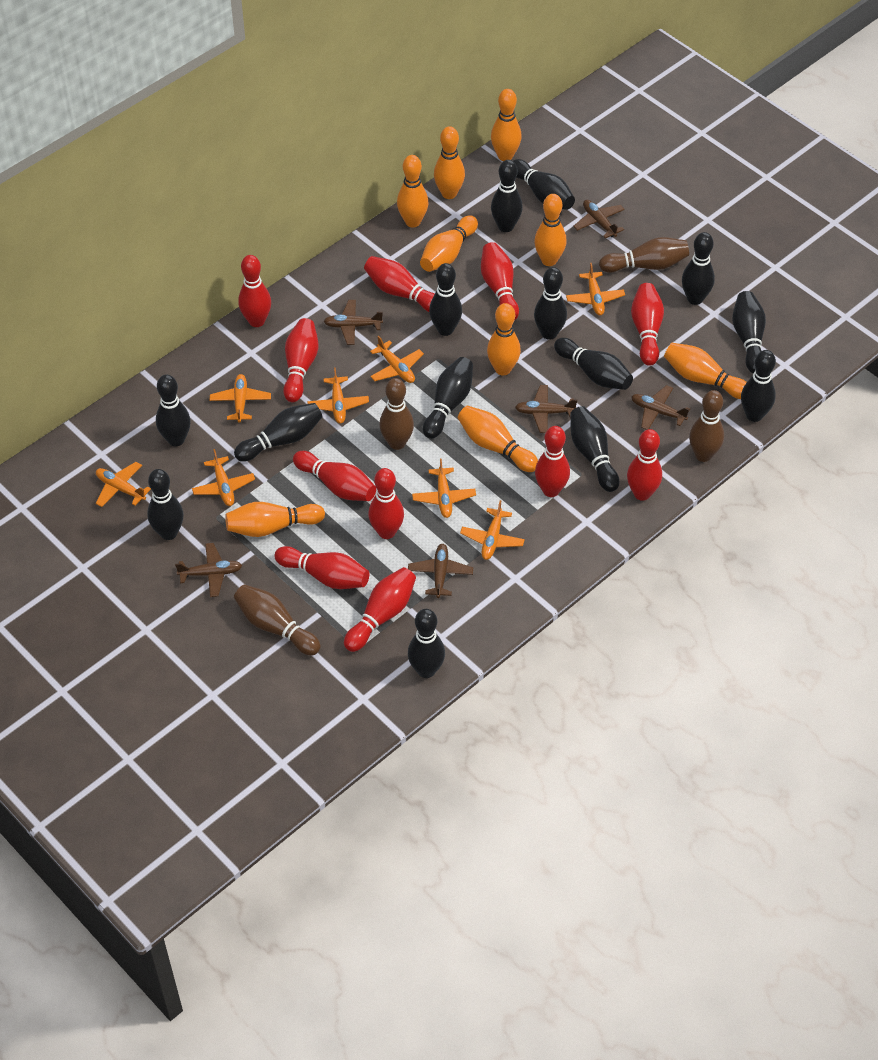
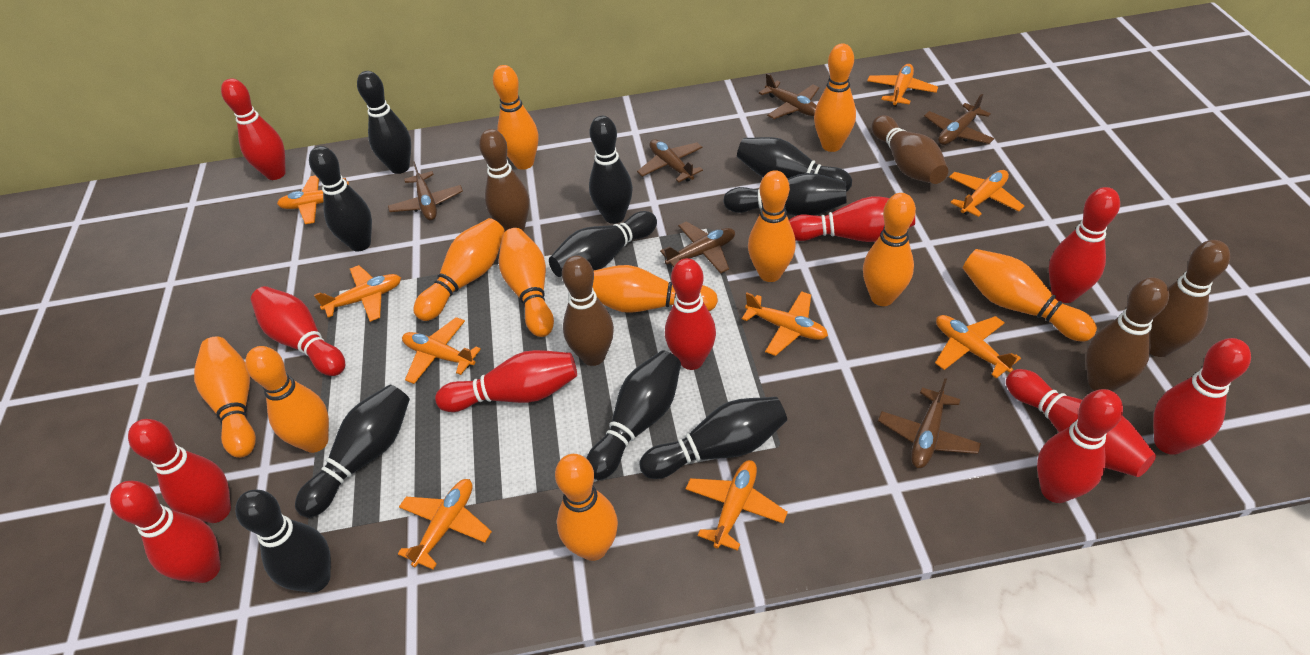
black bowling pin: [147,469,183,540] [156,375,191,446] [234,403,323,462] [408,609,445,678] [423,357,473,439] [429,263,462,336] [491,160,523,232] [513,159,575,210] [534,267,567,340] [554,338,633,390] [570,406,619,492] [682,232,715,305] [732,291,766,373] [741,350,776,422] = 14 -> [235,490,331,593] [295,385,410,518] [309,146,372,252] [357,71,411,174] [549,211,657,277] [586,350,681,480] [589,116,633,224] [640,397,787,479] [723,173,847,216] [737,137,852,192] = 10
brown bowling pin: [234,584,321,656] [379,378,414,450] [599,237,689,273] [689,390,724,462] = 4 -> [479,129,530,231] [562,256,614,366] [872,115,948,184] [1086,277,1169,391] [1150,240,1230,357] = 5
orange bowling pin: [225,502,325,537] [397,155,429,227] [420,215,478,272] [434,126,465,199] [458,405,538,472] [487,303,521,375] [491,89,522,161] [534,194,567,266] [664,343,747,399] = 9 -> [194,337,256,458] [245,346,329,453] [413,218,505,321] [493,65,538,170] [499,228,554,337] [555,454,618,561] [593,265,718,313] [748,170,796,282] [814,43,856,152] [863,193,916,306] [963,249,1097,342] = 11
orange plane: [96,462,151,507] [192,449,255,506] [210,374,271,423] [307,367,369,424] [370,336,424,383] [412,459,476,518] [460,500,525,560] [566,263,625,315] = 8 -> [277,175,349,224] [314,265,401,322] [398,479,492,569] [402,317,481,384] [686,460,788,551] [742,291,828,356] [867,64,938,107] [935,315,1021,378] [949,170,1024,217] = 9

